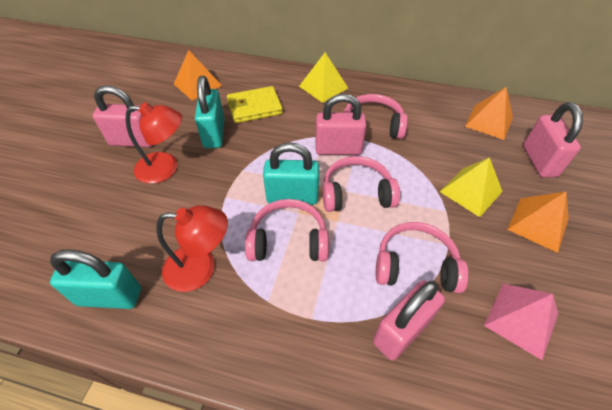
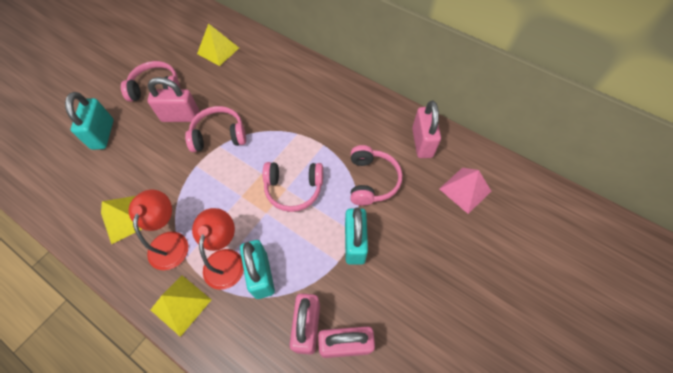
orange pyramid: [174,50,222,100] [465,87,513,140] [507,192,569,253] = 3 -> none = 0
yellow pyramid: [299,53,348,103] [440,157,503,217] = 2 -> [101,196,142,244] [150,275,212,337] [197,23,239,66] = 3
yellow wallet: [227,86,283,123] = 1 -> none = 0

